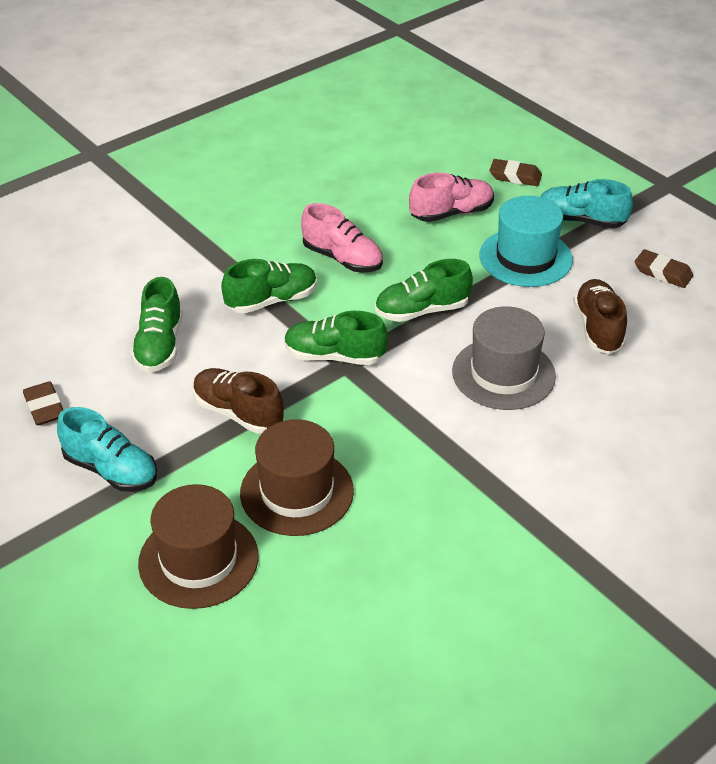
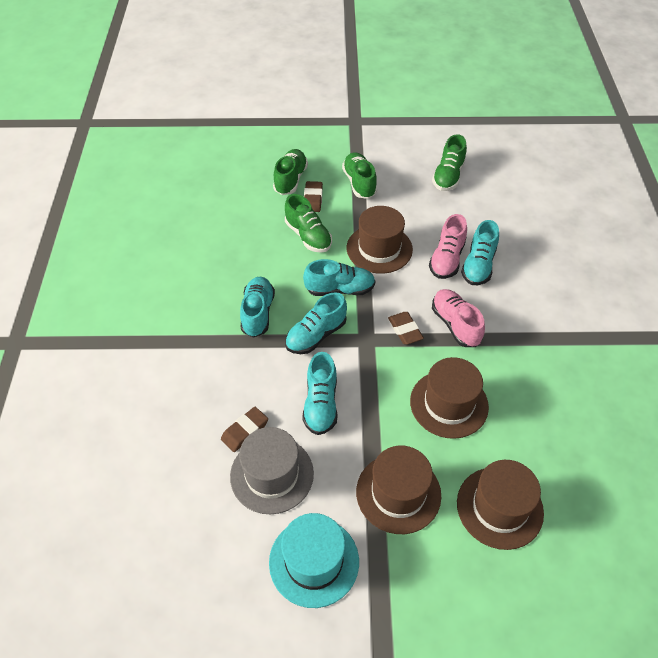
brown hat: [138,484,259,609] [240,419,354,536] = 2 -> [347,206,413,274] [356,446,441,534] [410,357,489,439] [457,460,544,550] = 4
brown shoe: [193,368,284,434] [573,279,627,354] = 2 -> none = 0
turquoise shoe: [57,407,157,492] [541,179,633,228] = 2 -> [240,277,275,338] [285,292,347,354] [302,352,337,435] [303,259,376,296] [461,220,499,285] = 5

